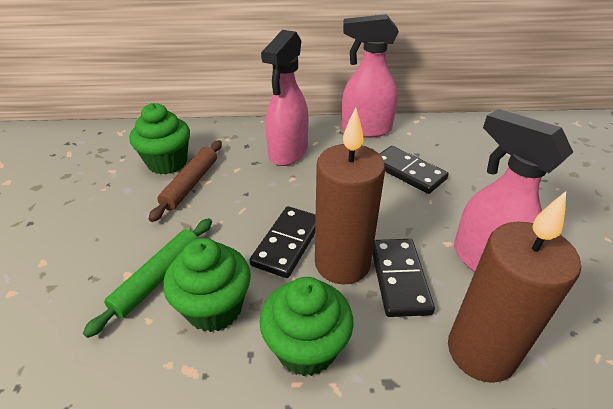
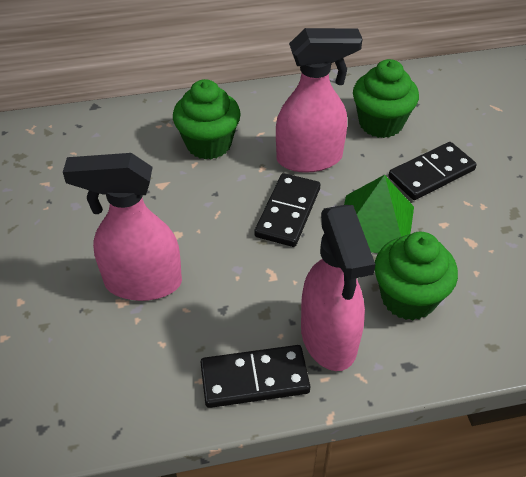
brown candle: [315,107,385,285] [448,191,581,383] = 2 -> none = 0
brown rolling pin: [149,140,222,222] = 1 -> none = 0
green pyramid: none = 0 -> [344,175,414,253] = 1
green rolling pin: [83,218,212,338] = 1 -> none = 0

